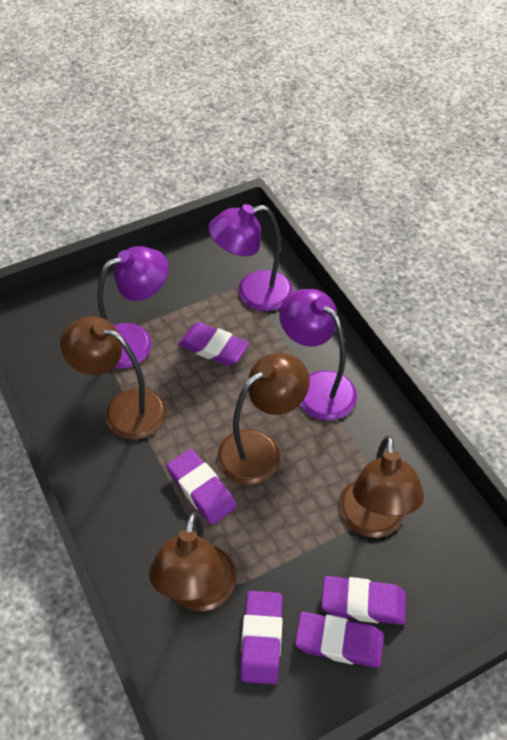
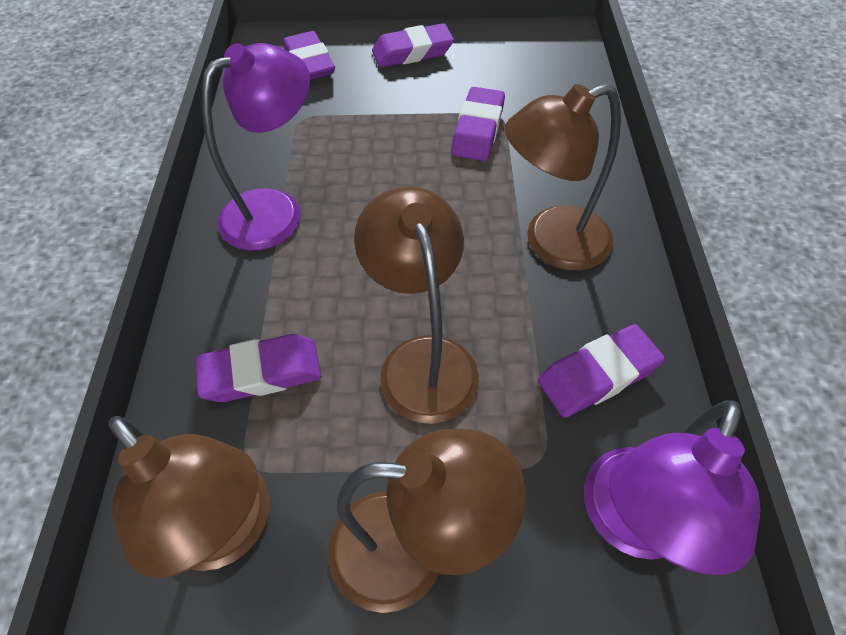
purple lamp: [97,246,169,369] [208,204,293,311] [279,289,357,420] = 3 -> [202,43,310,251] [584,400,761,575] = 2

